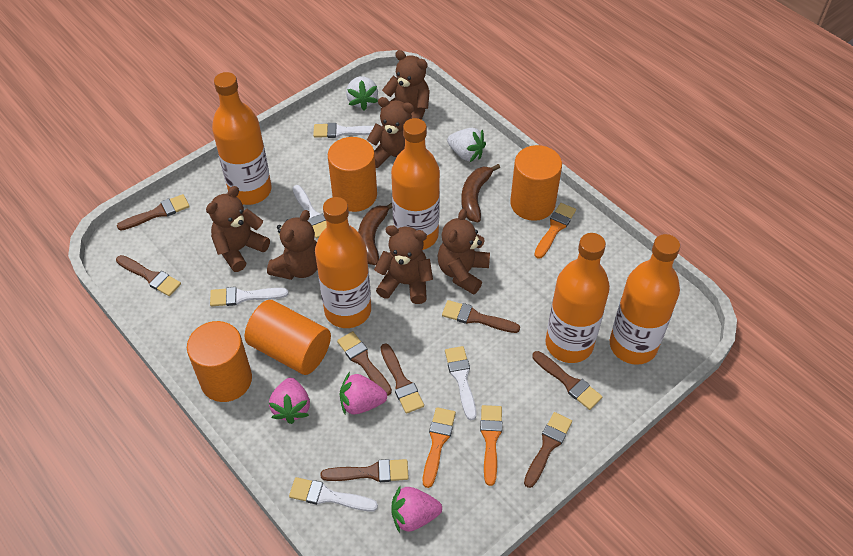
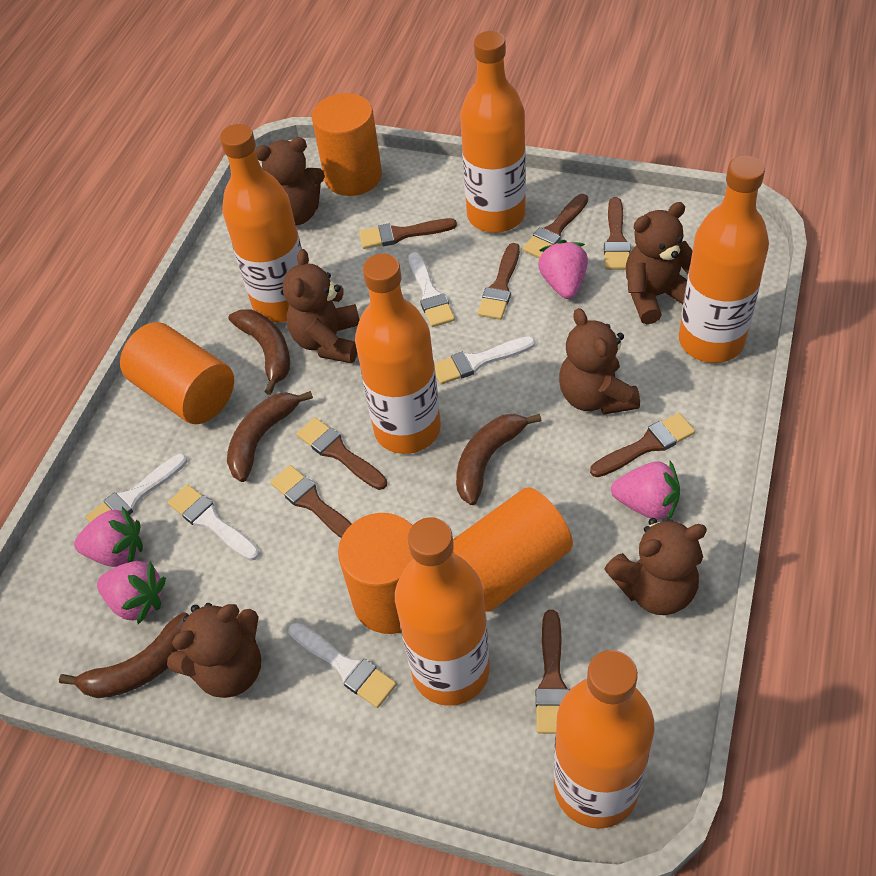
brown banana: [358,203,392,265] [461,164,500,223] = 2 -> [59,612,189,698] [227,391,313,482] [229,309,290,395] [456,414,541,505] = 4
orange bottle: [212,72,272,205] [315,197,371,328] [391,118,440,250] [545,233,610,363] [610,234,680,365] = 5 -> [220,124,302,323] [355,254,441,454] [395,517,490,706] [460,31,526,233] [554,650,654,829] [679,155,769,363] = 6
orange brush: [423,407,456,488] [480,405,502,486] [534,203,576,259] = 3 -> none = 0
pink strawberry: [269,378,310,424] [340,372,387,414] [391,486,442,533] = 3 -> [74,506,143,567] [97,561,166,624] [538,240,588,299] [611,461,680,520] = 4
white strawberry: [346,76,378,111] [447,128,486,162] = 2 -> none = 0

